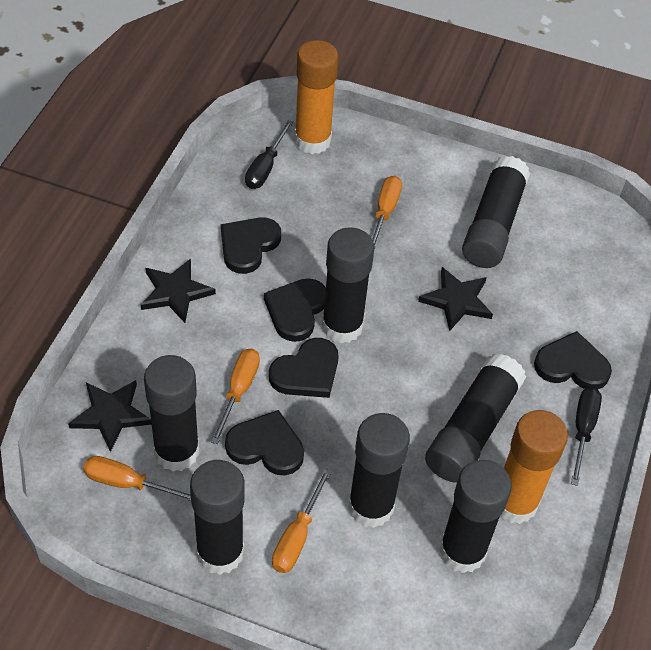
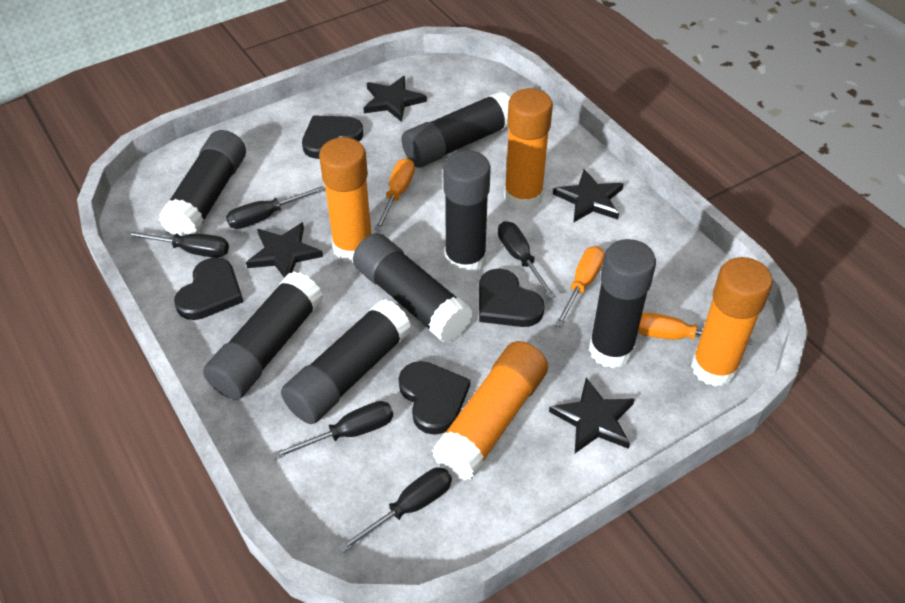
black heart: [221,217,281,274] [225,410,304,476] [264,278,326,342] [269,338,339,398] [534,331,612,390] = 5 -> [174,257,243,320] [302,116,363,159] [398,361,470,435] [479,269,545,327] = 4
black screwdriver: [245,120,293,189] [571,387,602,486] = 2 -> [126,231,229,258] [226,186,325,229] [273,401,393,459] [339,467,452,553] [498,221,556,299] = 5
black star: [68,380,152,452] [141,259,216,323] [418,267,493,332] = 3 -> [246,222,323,278] [363,76,427,122] [549,378,635,453] [553,169,623,222] = 4
orange glue stick: [294,40,339,154] [501,410,568,524] = 2 -> [319,137,371,263] [432,341,548,480] [504,88,553,211] [691,257,773,387] = 4
orange screwdriver: [83,456,191,501] [211,349,260,444] [272,468,332,573] [372,176,402,250] = 4 -> [375,158,415,231] [555,246,604,327] [638,312,752,345] = 3

